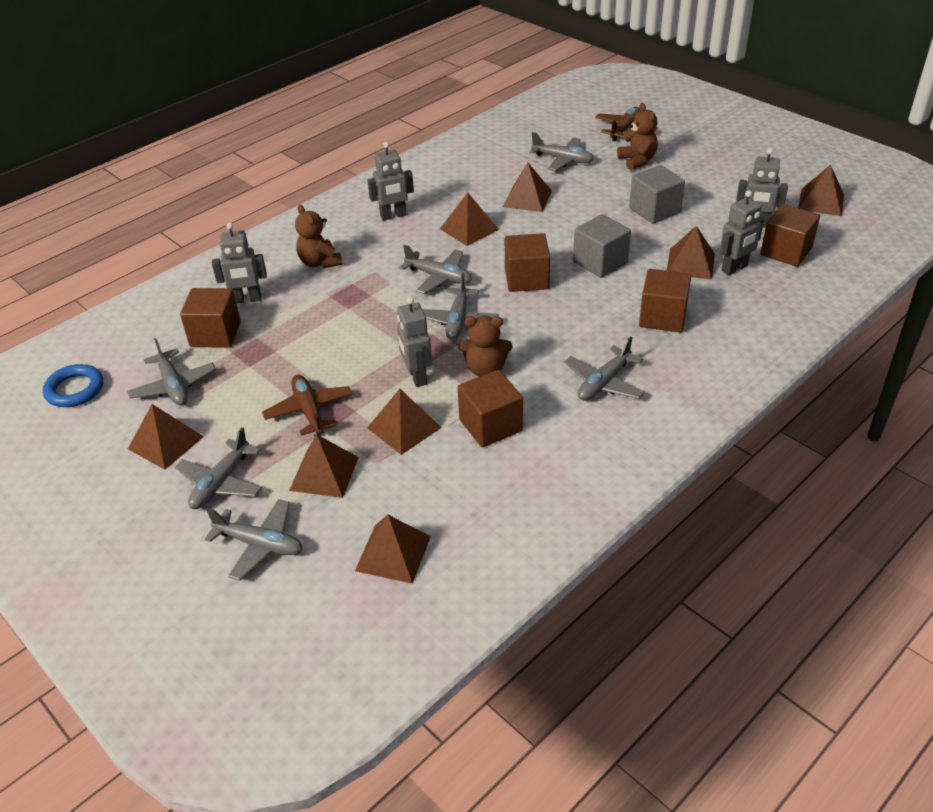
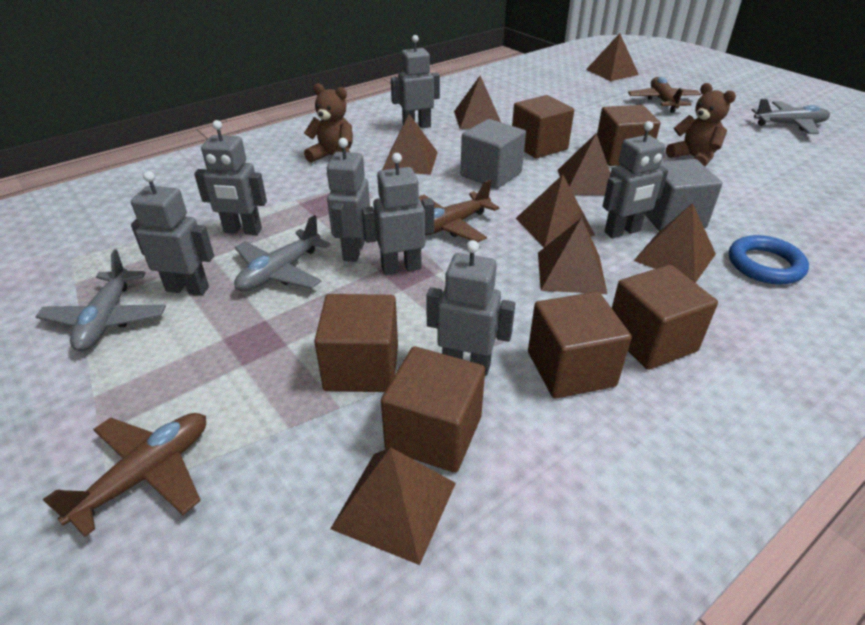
brown cube: [180,288,240,348] [458,370,523,447] [505,233,550,292] [639,269,691,332] [760,204,820,267] = 5 -> [314,294,398,392] [381,346,485,473] [512,95,574,158] [528,291,632,399] [597,105,660,166] [612,265,718,370] = 6
brown plane: [262,375,352,436] [595,107,658,141] = 2 -> [42,413,206,537] [419,180,499,242] [628,77,701,113] = 3
brown teddy bear: [295,205,342,268] [458,316,512,377] [617,103,658,170] = 3 -> [304,84,353,163] [666,83,736,166] = 2
grey plane: [127,338,216,405] [175,427,262,509] [205,499,303,581] [399,245,472,294] [422,273,499,340] [529,132,594,171] [564,336,645,400] = 7 -> [35,250,166,351] [234,215,331,291] [752,99,830,134] = 3
grey robot: [212,223,267,304] [367,142,414,221] [397,297,432,387] [720,190,764,275] [736,148,788,228] = 5 -> [131,171,214,296] [194,120,267,235] [326,138,370,262] [362,153,434,275] [391,35,440,128] [426,240,515,376] [603,121,668,238] = 7

